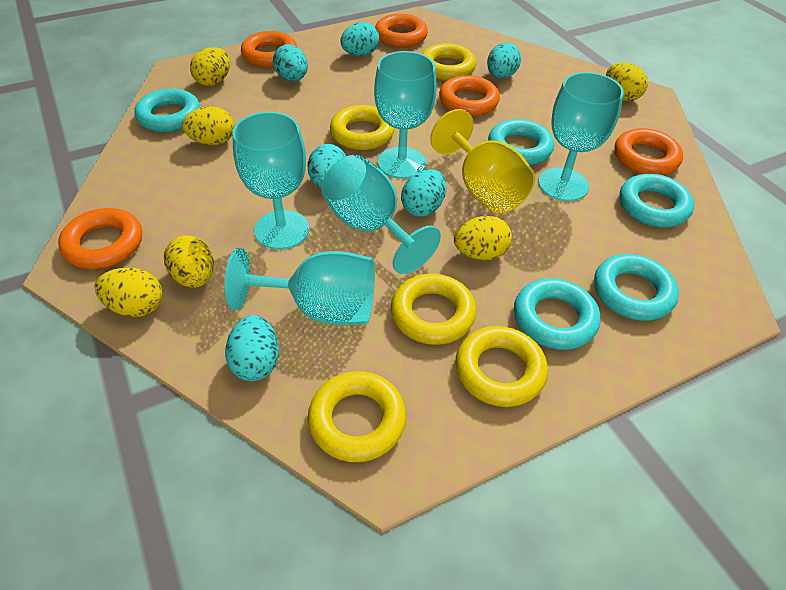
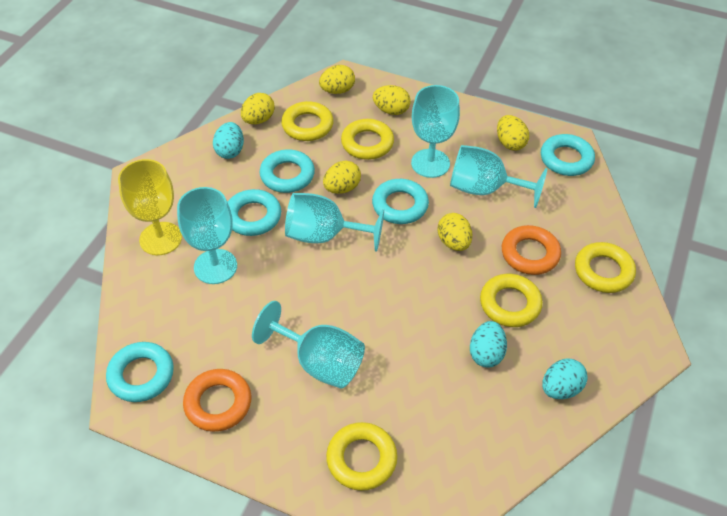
orange ring: [58,208,142,269] [241,31,297,67] [375,14,428,48] [439,75,500,116] [615,128,683,175] = 5 -> [183,369,252,432] [502,225,561,275] = 2
turquoise egg: [225,315,279,381] [273,44,308,81] [308,144,346,188] [341,22,379,56] [401,169,446,217] [487,42,521,78] = 6 -> [213,122,244,159] [470,321,507,367] [542,359,588,399] = 3

